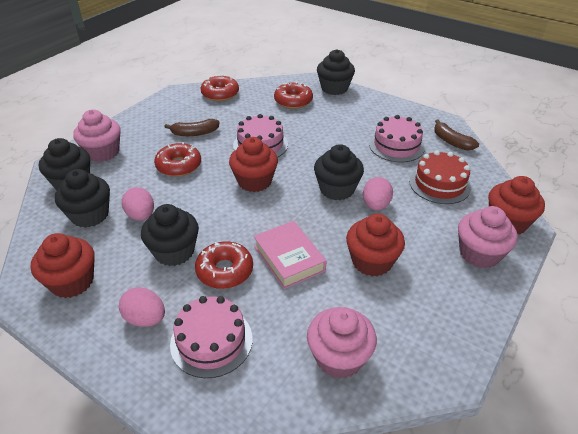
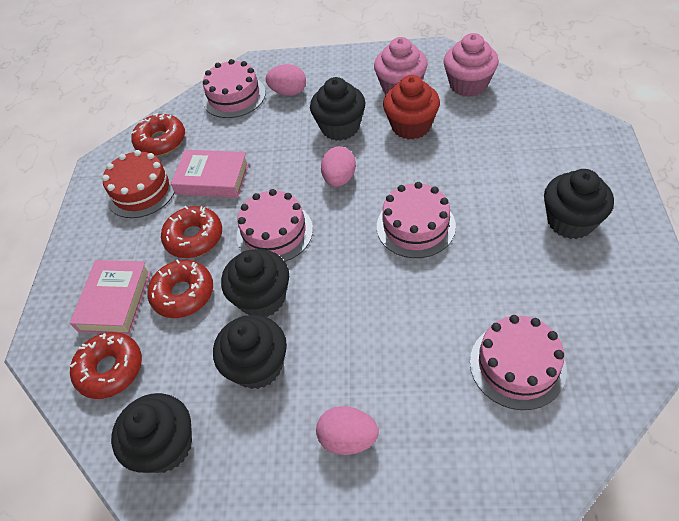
brown banana: [164,119,220,136] [434,119,479,151] = 2 -> none = 0
pink book: [254,221,326,289] = 1 -> [70,260,151,335] [171,150,249,198] = 2
pink cake: [170,296,252,378] [233,114,288,158] [369,115,425,162] = 3 -> [203,59,266,118] [237,189,313,262] [377,182,456,258] [470,315,567,410] = 4
pink cupcake: [73,110,121,162] [307,307,377,379] [458,206,518,268] = 3 -> [374,37,428,94] [444,33,499,97] = 2
red cupcake: [30,233,95,298] [229,137,278,192] [346,214,405,276] [488,176,545,234] = 4 -> [383,75,440,139] = 1

